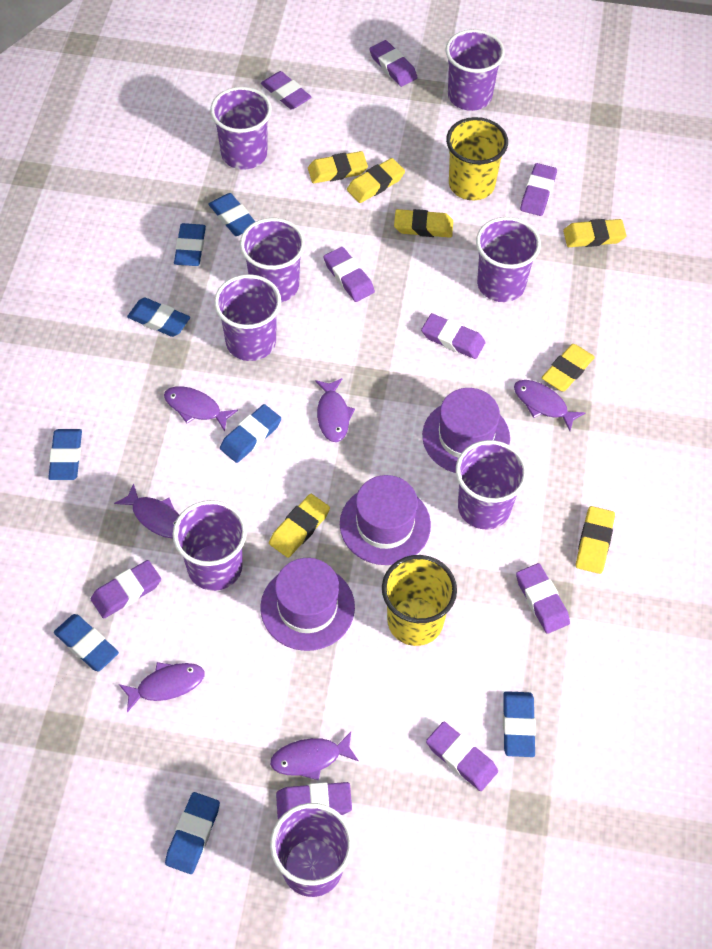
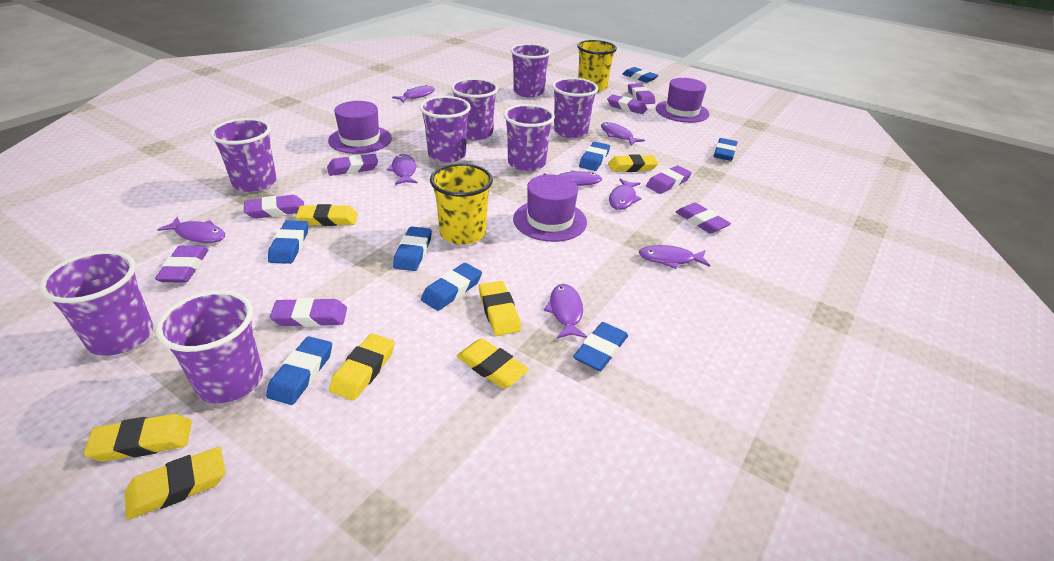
purple eraser: [91,560,161,619] [261,71,311,110] [276,782,352,820] [324,247,375,302] [369,40,418,87] [421,313,486,359] [426,722,498,791] [516,563,570,634] [520,163,557,216] = 9 -> [155,246,209,283] [244,195,304,219] [270,298,347,327] [327,154,378,176] [607,95,647,114] [628,83,656,104] [646,166,692,194] [676,203,731,233] = 8
purple fish: [114,483,179,539] [119,662,204,712] [164,386,238,432] [270,732,359,780] [315,378,355,442] [514,380,585,431] = 6 -> [157,217,225,243] [387,154,417,185] [392,85,435,103] [543,170,602,186] [544,284,587,339] [601,122,645,146] [609,179,642,210] [639,245,710,269] = 8

